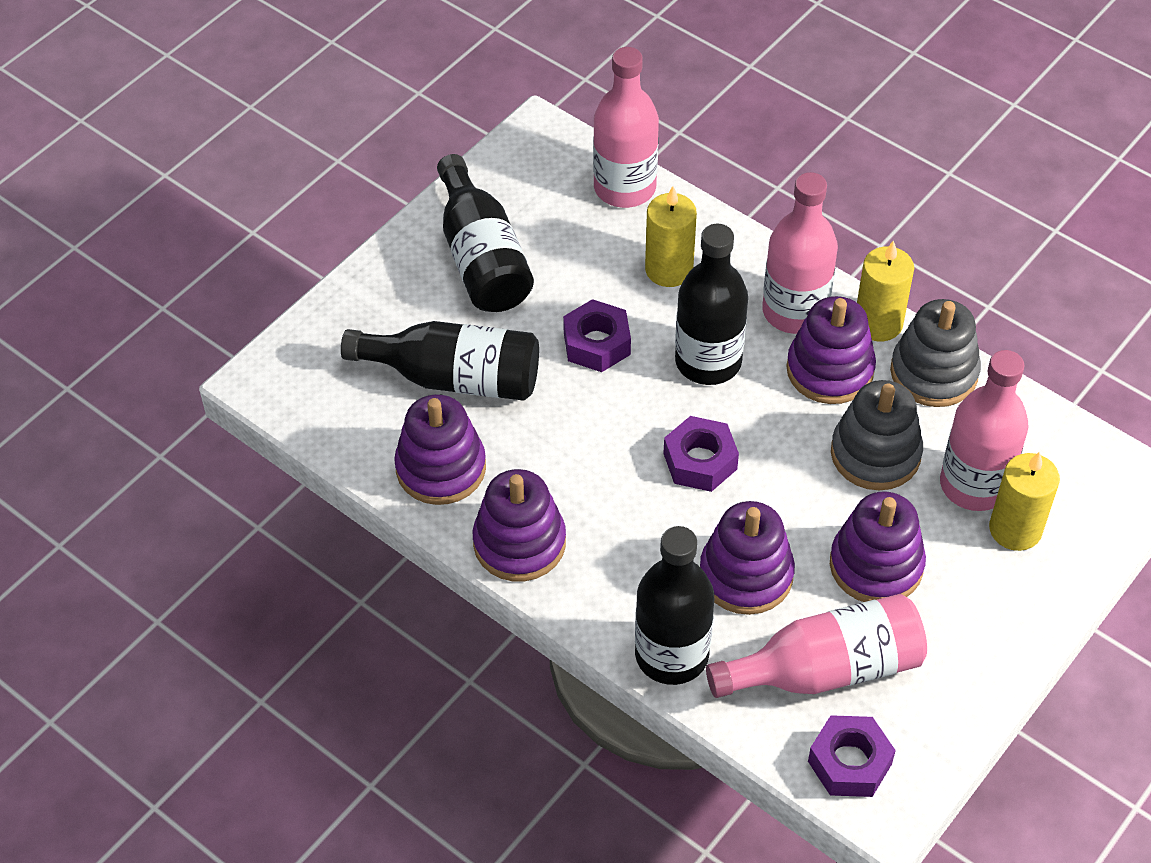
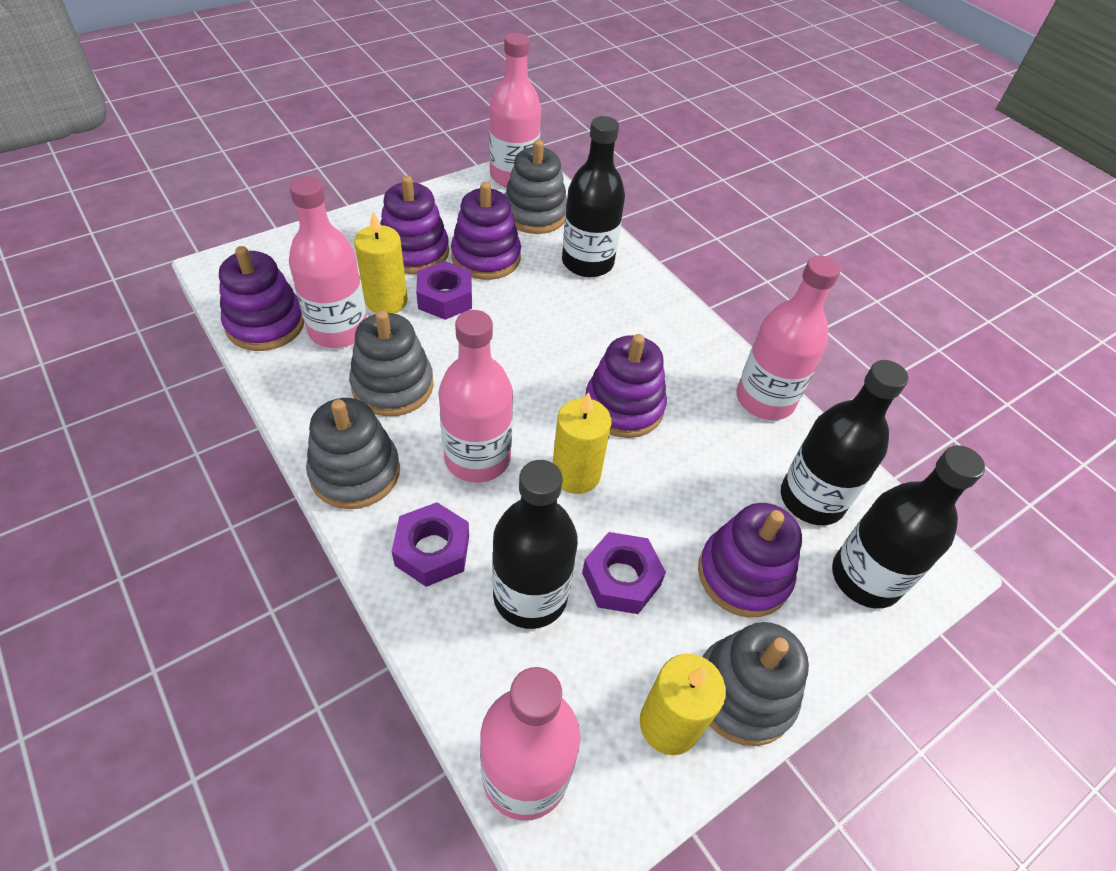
grey stacking toy: [831,380,923,490] [890,299,981,407] = 2 -> [306,398,400,509] [349,310,434,417] [504,140,567,234] [702,622,809,746] = 4
pink bottle: [593,47,659,208] [706,594,927,698] [762,172,838,334] [940,350,1029,511] = 4 -> [289,176,367,348] [439,310,513,483] [480,667,580,821] [489,33,541,187] [736,256,840,420] = 5

